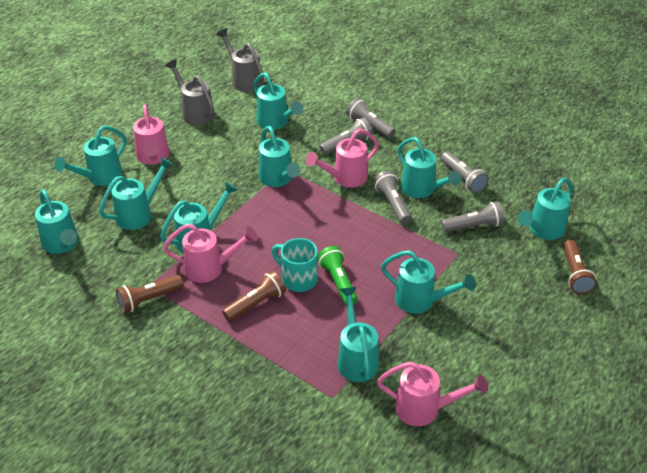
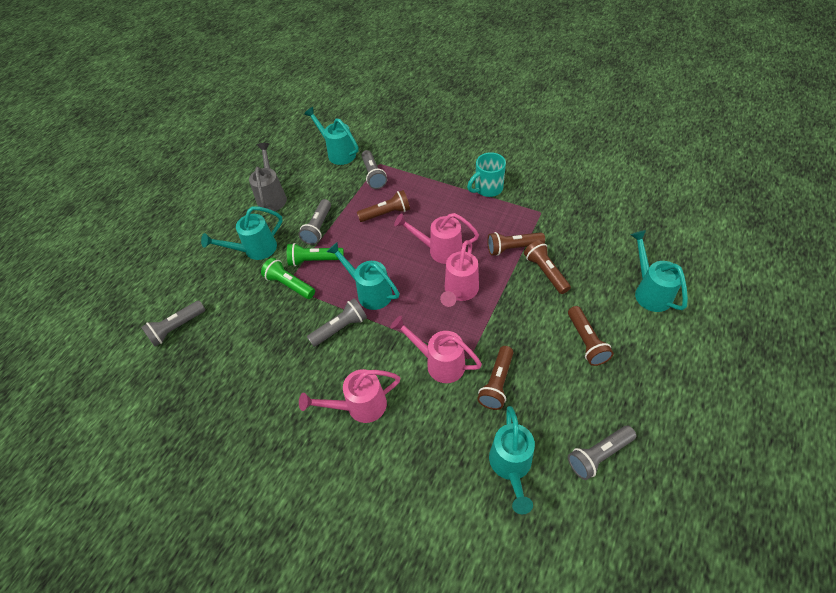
brown flashlight: [116,275,184,313] [222,271,286,322] [563,239,597,294] = 3 -> [357,190,410,222] [477,346,514,410] [487,232,545,256] [524,240,571,294] [568,306,614,366] = 5
green flashlight: [318,246,358,306] = 1 -> [261,258,315,299] [287,243,344,266] = 2
grey watering can: [165,59,214,126] [216,28,264,92] = 2 -> [249,143,287,211] = 1
turquoise watering can: [35,189,79,254] [54,126,126,186] [99,157,173,230] [160,181,238,253] [253,72,303,130] [259,126,300,187] [337,287,379,382] [381,250,476,314] [397,137,461,198] [518,178,573,240] = 10 -> [201,207,282,260] [304,107,359,165] [327,242,399,310] [489,406,535,514] [630,230,688,312] = 5

